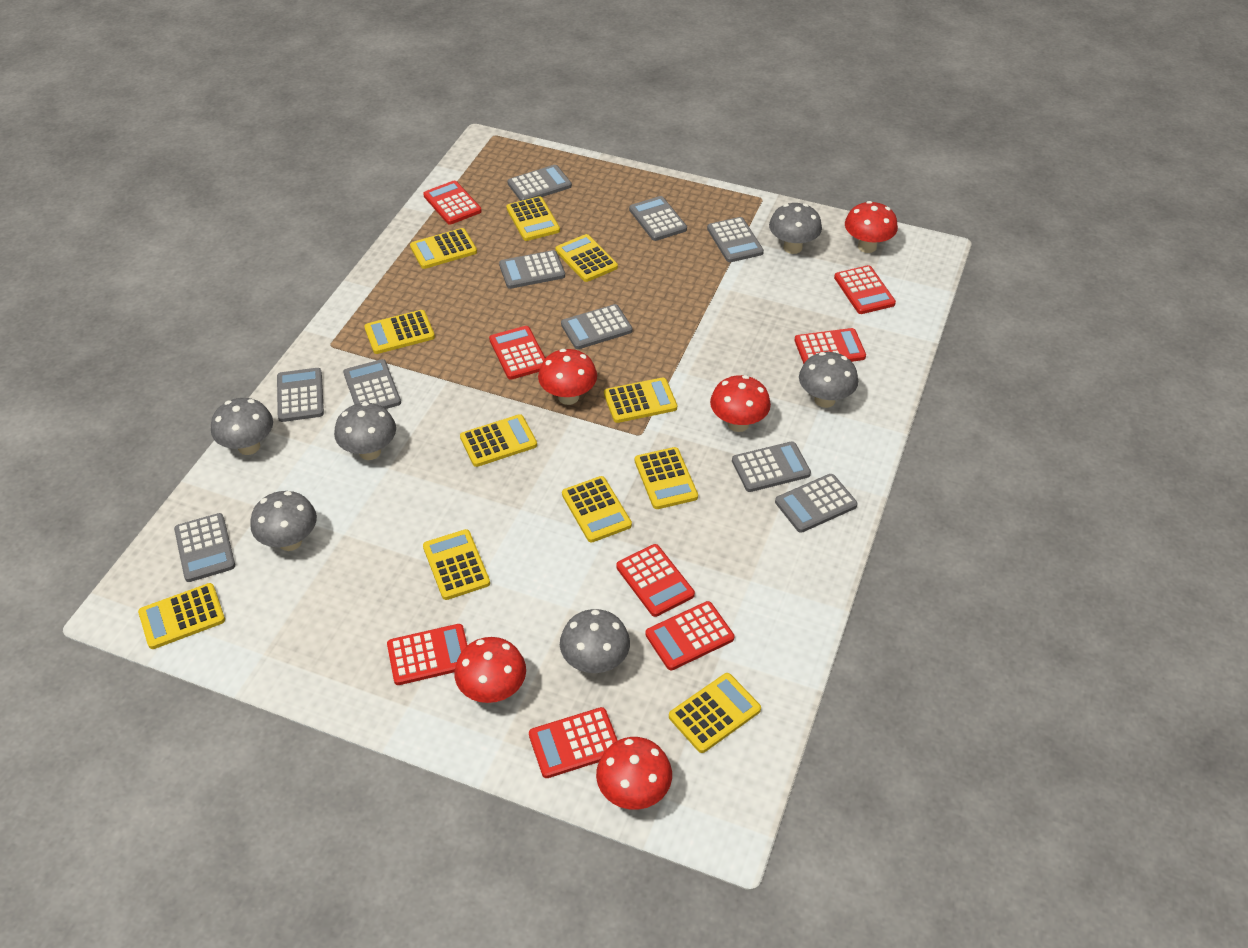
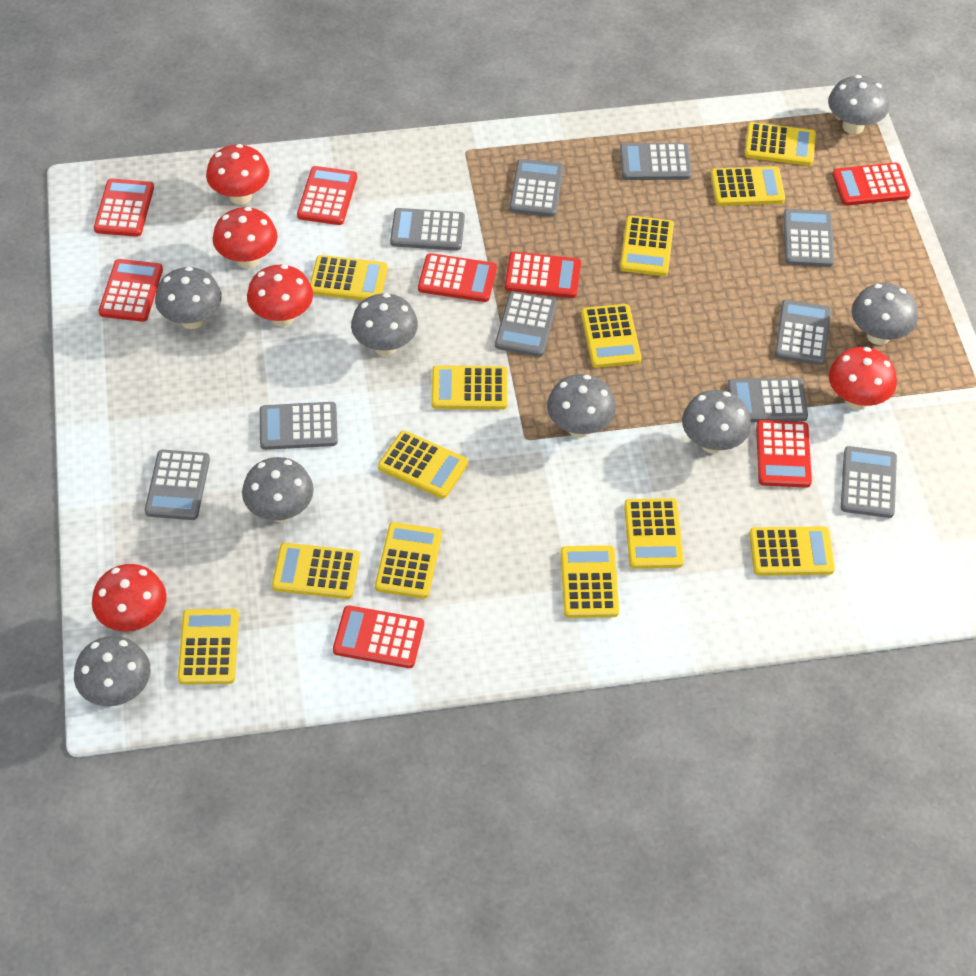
grey mushroom: [211,398,273,455] [250,491,317,551] [334,402,396,460] [560,609,630,673] [769,203,822,254] [799,352,858,408] = 6 -> [74,636,150,706] [155,267,222,329] [242,457,314,522] [351,293,418,356] [547,374,616,438] [682,390,751,453] [828,75,889,134] [852,283,918,345] = 8
yellow calculator: [138,583,225,649] [364,310,435,354] [410,228,477,269] [423,529,490,600] [460,414,537,467] [506,196,560,241] [555,234,618,282] [562,476,632,542] [604,378,677,423] [635,447,698,509] [669,673,761,753] = 11 -> [178,609,239,685] [272,543,360,599] [310,255,388,300] [375,522,442,599] [378,430,468,499] [431,365,508,410] [560,545,619,618] [581,304,642,368] [620,216,674,276] [624,498,684,569] [710,166,785,206] [744,122,816,166] [749,526,835,576] = 13

